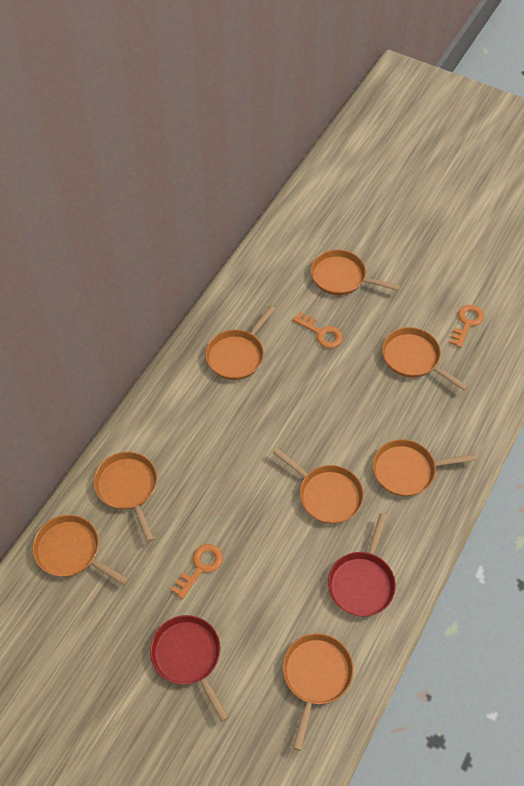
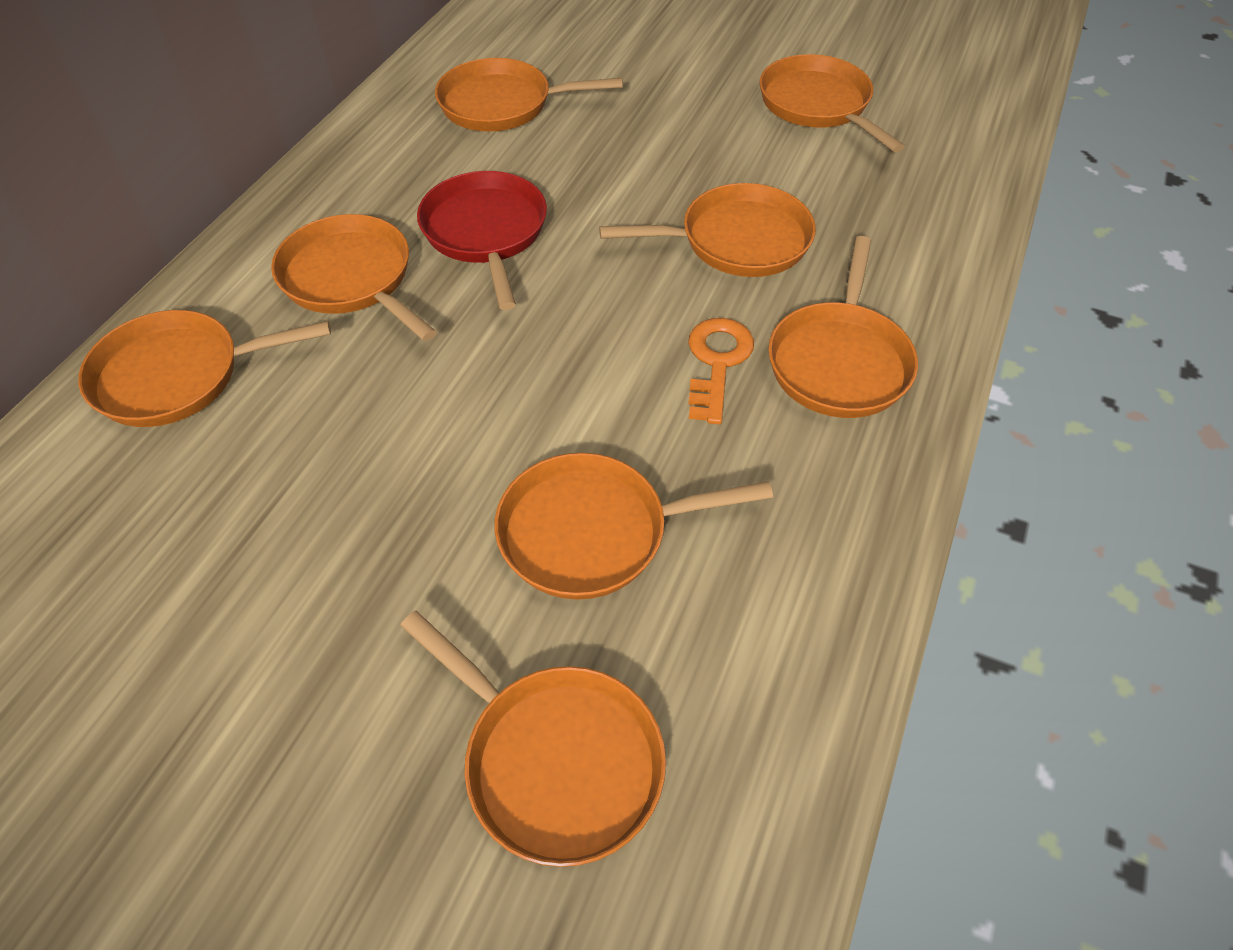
orange key: [172,544,223,599] [293,312,343,348] [450,305,484,348] = 3 -> [688,318,754,424] = 1
red pan: [150,615,229,722] [328,513,396,616] = 2 -> [417,171,547,310] = 1

